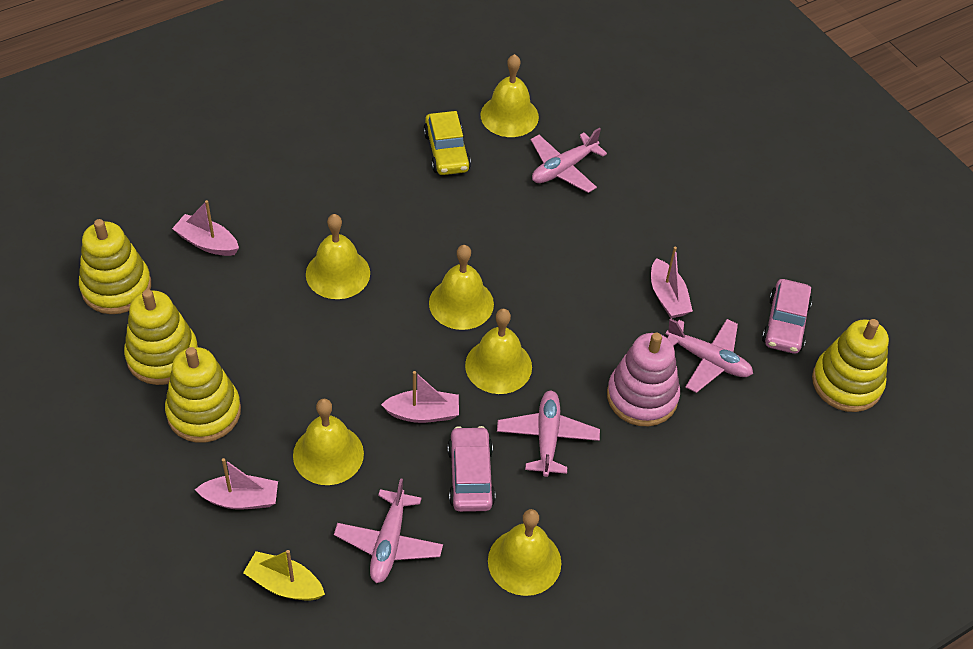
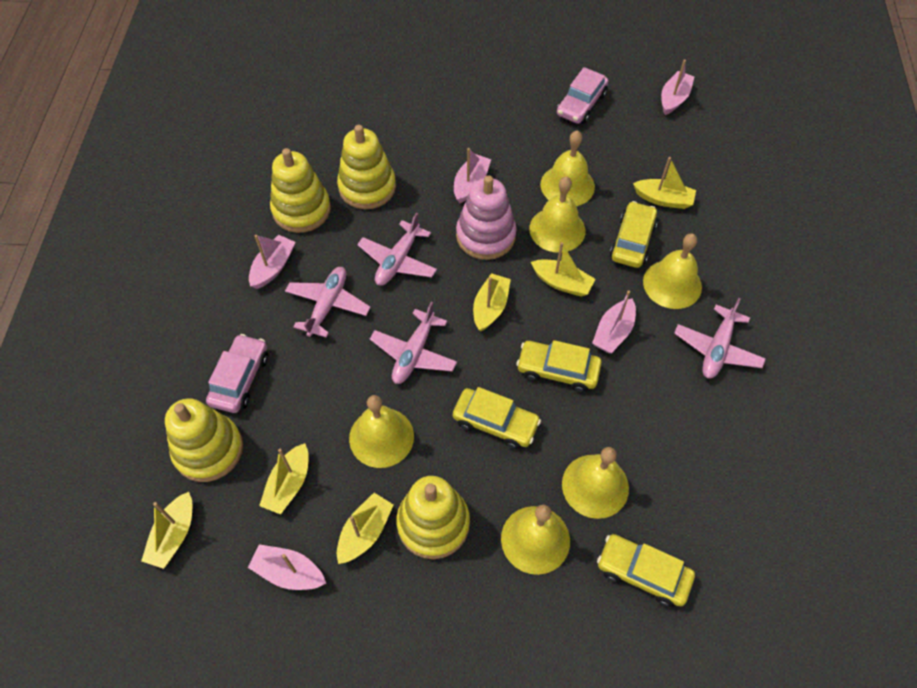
pink boat: [172,200,239,256] [195,458,278,509] [381,371,459,423] [651,247,693,318] = 4 -> [248,544,326,590] [249,235,295,289] [454,148,491,203] [592,290,636,353] [661,60,694,115] = 5
yellow boat: [243,550,325,601] = 1 -> [141,492,192,569] [259,443,309,515] [337,493,393,564] [473,273,511,332] [531,242,595,297] [633,157,696,209] = 6
yellow car: [423,111,471,175] = 1 -> [453,387,541,449] [516,340,602,392] [597,534,695,607] [610,201,657,268] = 4

